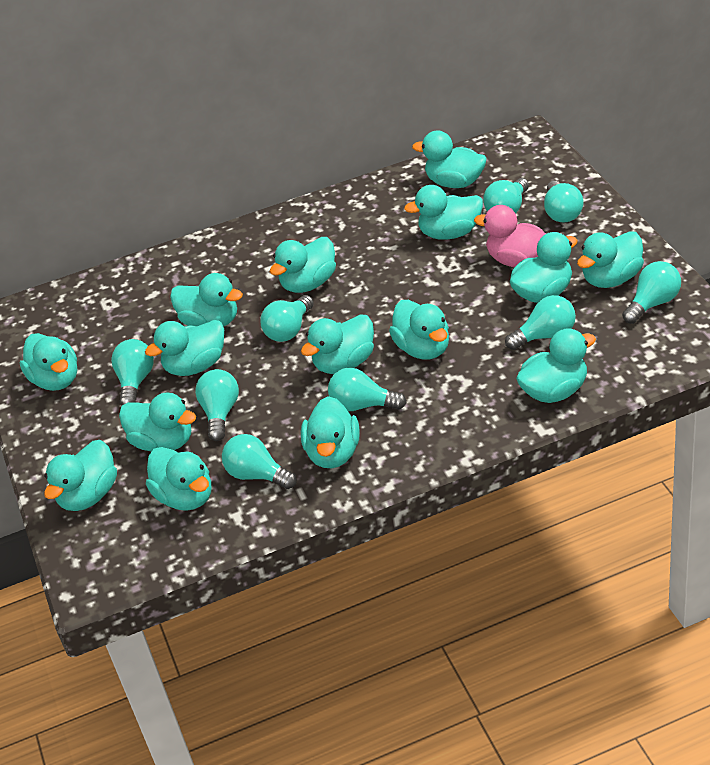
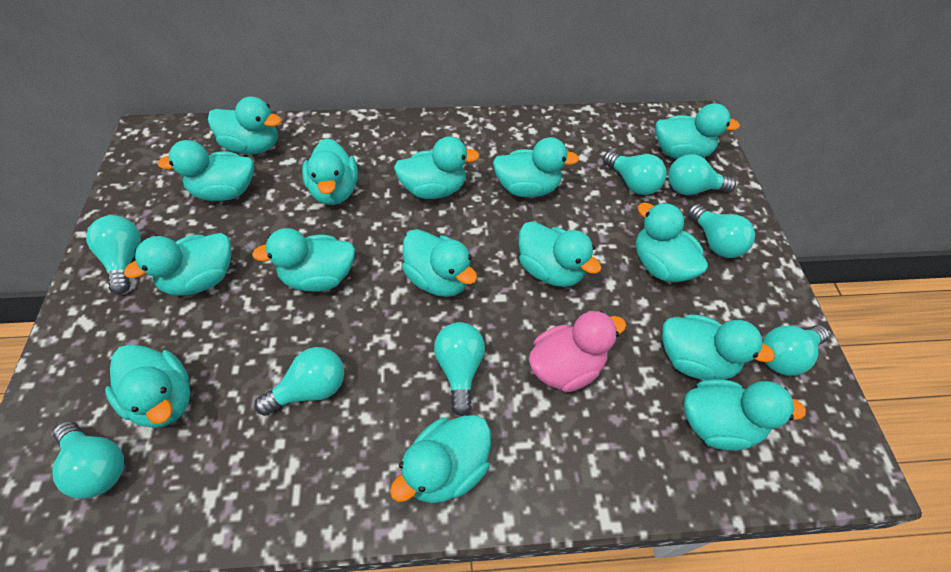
turquoise light bulb: [111,339,154,405] [195,369,239,441] [222,434,297,489] [260,295,314,342] [328,367,406,411] [483,178,529,214] [505,295,576,350] [544,181,584,223] [622,261,681,324] = 9 -> [52,421,124,499] [86,215,141,294] [255,347,344,416] [434,322,485,416] [603,151,667,195] [668,154,736,195] [688,204,755,258] [762,325,829,376] = 8

